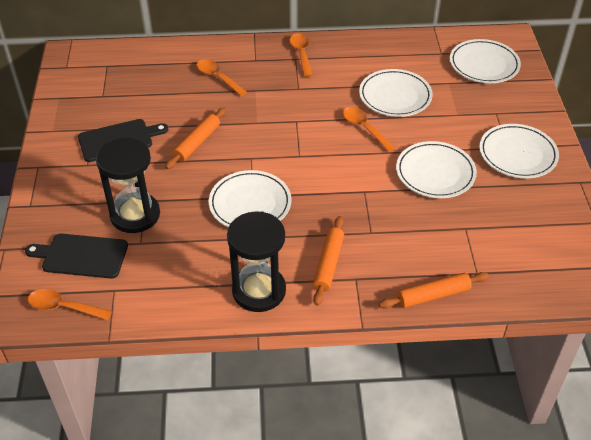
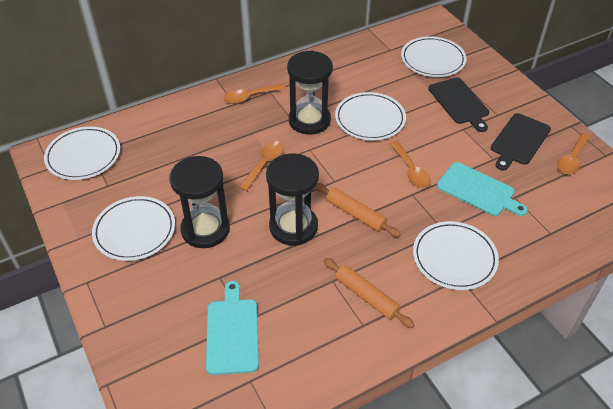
black hourglass: [96,138,160,233] [227,211,286,312] = 2 -> [169,156,230,248] [266,153,319,246] [287,51,333,135] = 3
orange rolling pin: [165,108,226,169] [313,216,344,306] [379,272,489,309] = 3 -> [315,183,401,237] [324,258,414,328] = 2
turquoise cutting board: none = 0 -> [206,281,259,375] [437,162,528,216] = 2

